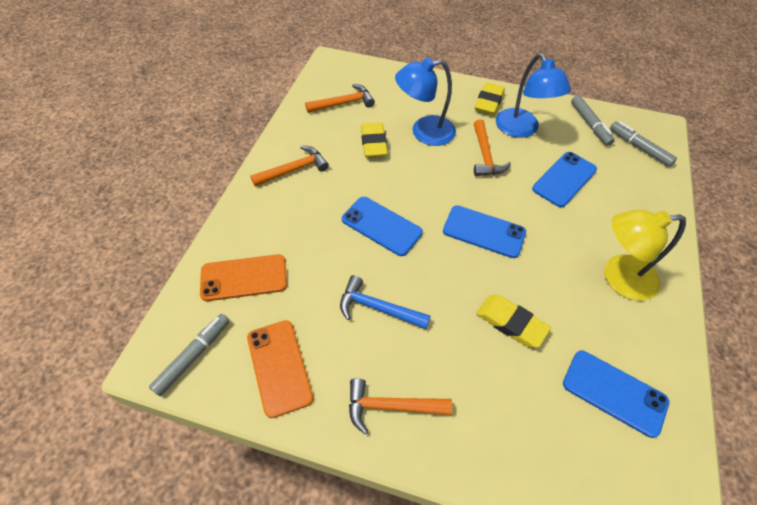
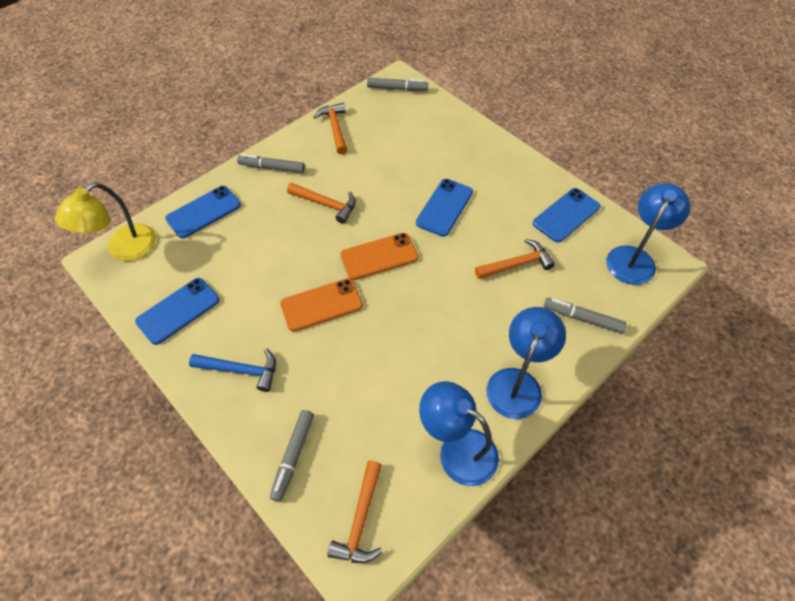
blue lamp: [395,58,456,146] [496,54,571,138] = 2 -> [419,381,499,486] [486,307,566,419] [607,183,690,285] = 3
grey marker: [149,314,229,396] [571,95,615,146] [610,121,677,167] = 3 -> [237,154,305,173] [270,410,314,502] [367,78,428,91] [544,298,626,333] = 4
yellow eraser: [361,122,388,157] [475,82,505,115] [476,295,551,348] = 3 -> none = 0

